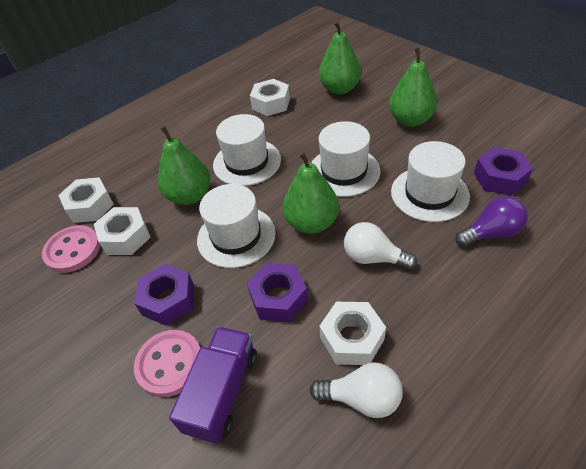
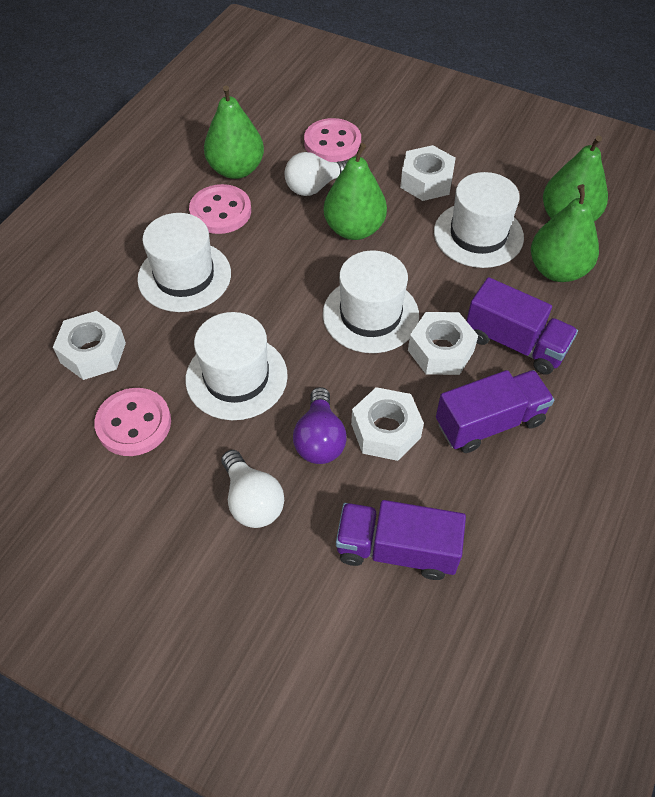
pink button: [42,225,100,273] [134,330,201,397] = 2 -> [94,388,171,456] [189,184,251,234] [304,118,361,162] = 3
purple nut: [134,264,194,326] [247,263,308,322] [474,147,533,196] = 3 -> none = 0
purple truck: [169,327,257,444] = 1 -> [336,500,466,580] [436,370,554,453] [466,277,578,375] = 3

